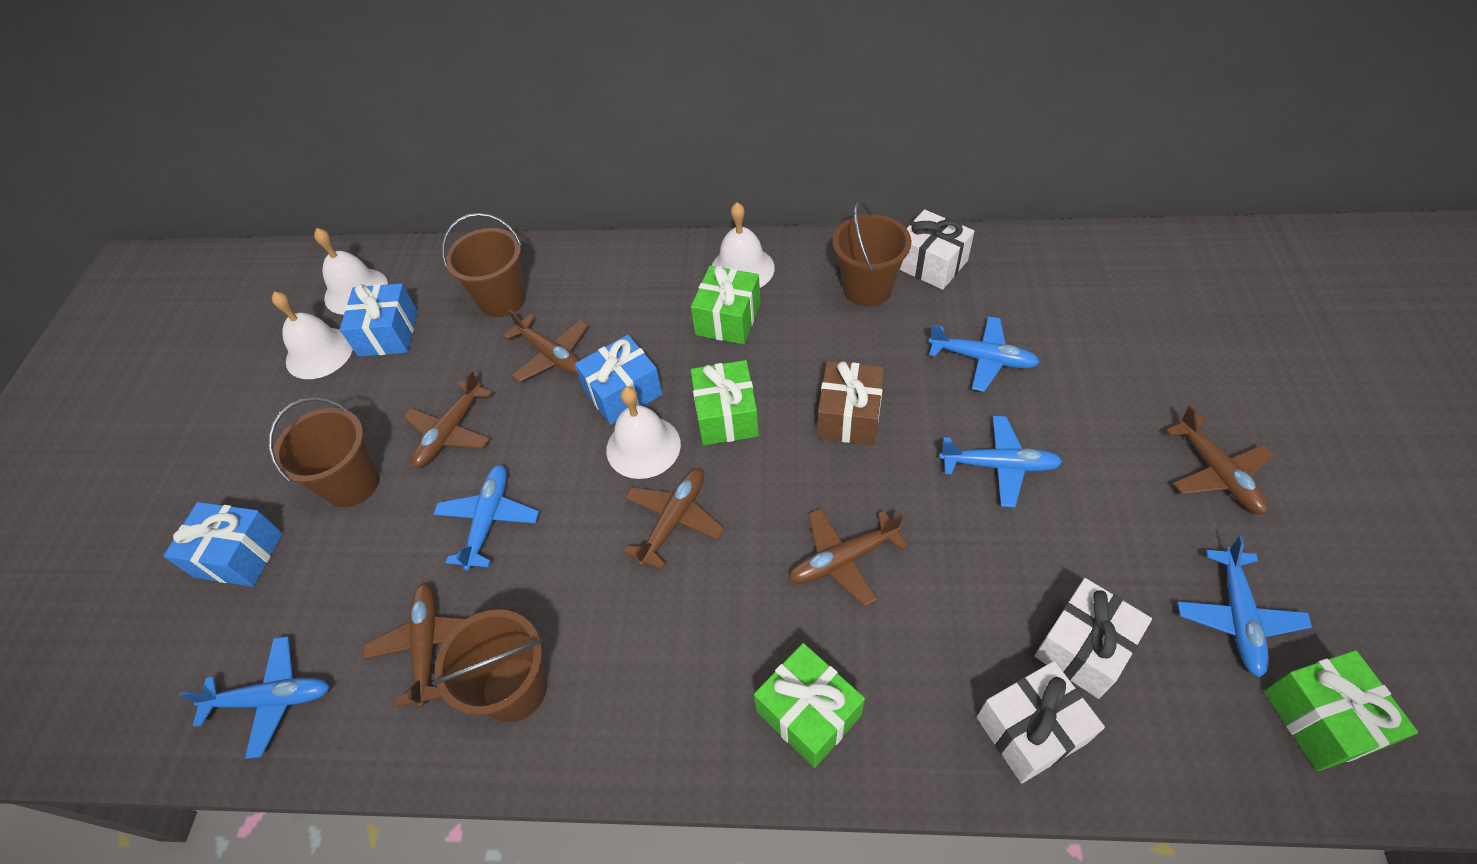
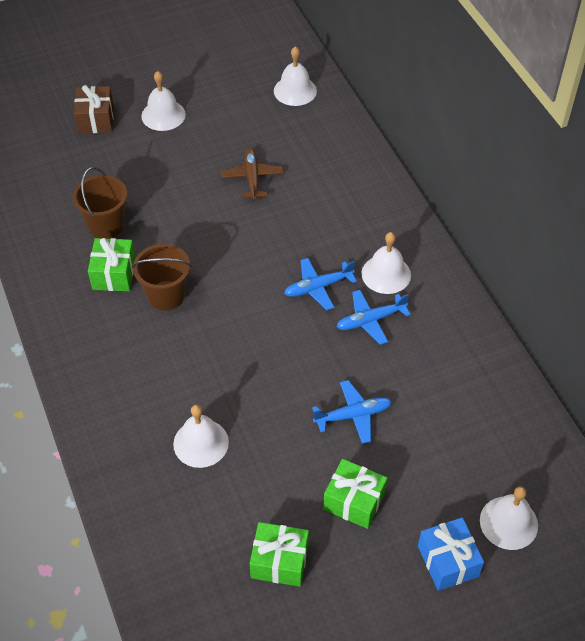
blue gift: [164,502,283,587] [340,283,418,357] [575,335,663,425] = 3 -> [418,517,484,591] = 1
blue plane: [179,637,330,759] [433,465,539,571] [929,316,1040,392] [939,416,1063,507] [1177,536,1312,678] = 5 -> [284,258,357,310] [312,380,392,444] [337,290,411,345] = 3
brown bucket: [268,397,380,507] [432,609,547,722] [442,213,526,317] [833,201,911,307] = 4 -> [73,167,127,239] [132,244,191,311] = 2
brown plane: [363,583,466,708] [403,370,493,468] [503,310,589,382] [623,468,725,570] [788,508,908,607] [1166,405,1273,514] = 6 -> [221,148,284,200] = 1
green gift: [691,265,761,344] [691,360,759,445] [754,643,865,768] [1264,650,1418,771] = 4 -> [88,238,135,291] [250,522,309,587] [323,459,387,529] = 3
white bell: [272,292,353,379] [314,228,388,315] [606,387,681,479] [711,202,775,288] = 4 -> [141,71,186,131] [173,404,229,468] [274,46,317,106] [361,232,411,294] [480,486,538,550] = 5
white gift: [900,209,974,290] [977,661,1105,783] [1034,578,1152,699] = 3 -> none = 0

